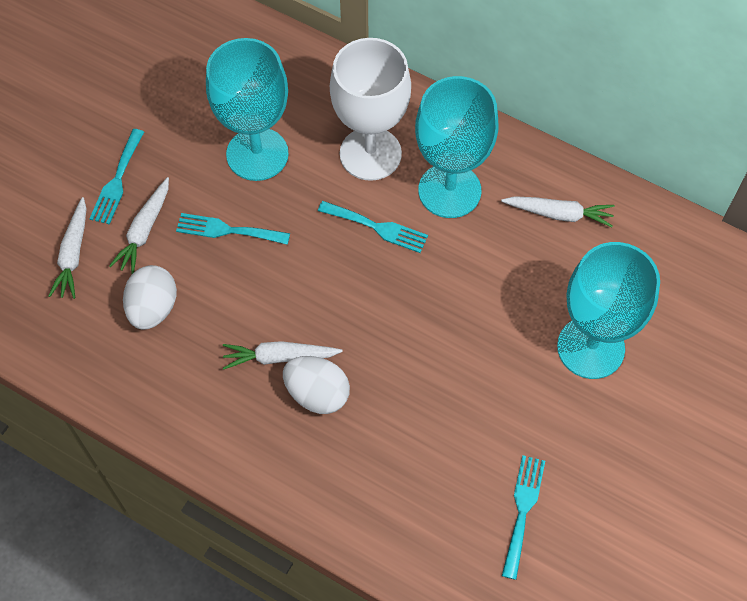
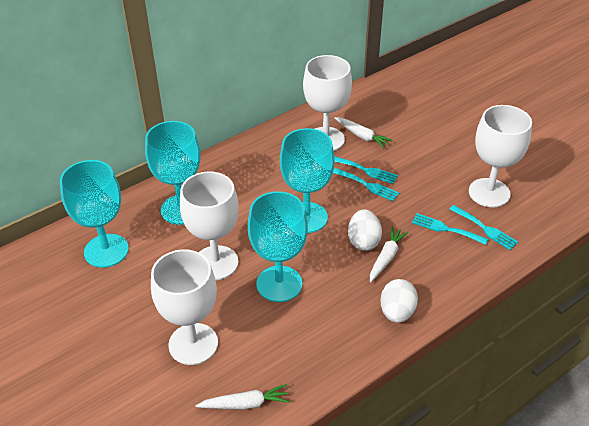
turquoise goblet: [206,38,289,181] [415,76,499,218] [557,242,660,379] = 3 -> [60,160,129,268] [145,121,200,225] [248,191,308,302] [280,128,335,233] = 4
white carrot: [48,197,87,299] [109,177,169,274] [223,341,343,369] [501,196,615,227] = 4 -> [195,384,290,410] [335,117,393,148] [370,226,409,282] = 3
white goblet: [330,38,411,181] = 1 -> [151,249,218,365] [180,171,239,280] [303,55,352,151] [469,105,532,207] = 4

